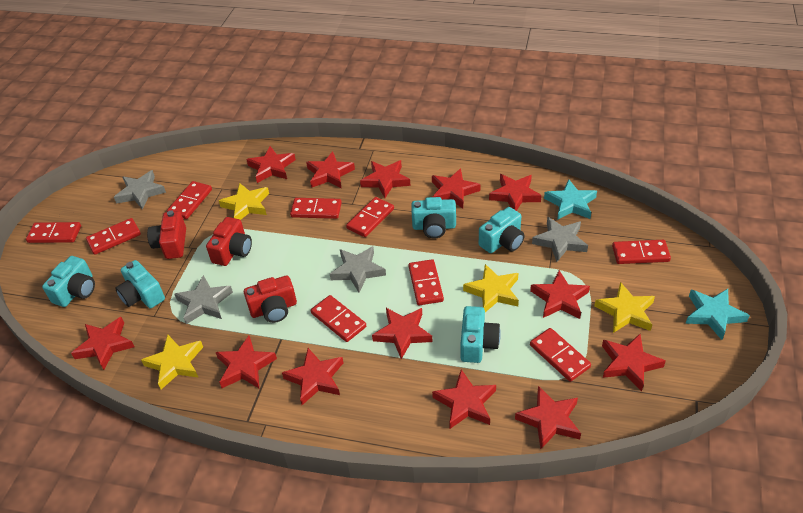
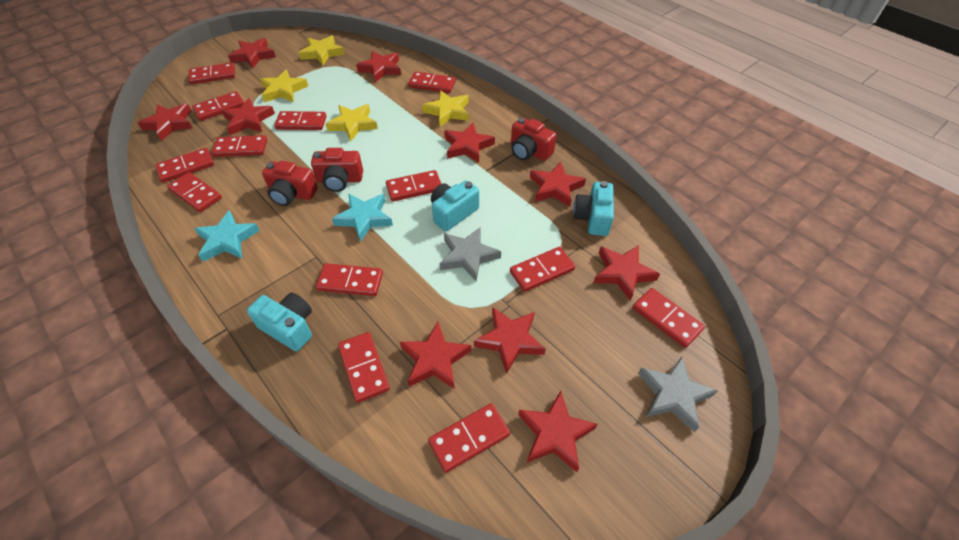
grey star: [114,170,166,209] [174,275,233,324] [330,246,386,292] [532,217,588,262] = 4 -> [439,227,501,281] [638,356,718,432] = 2
red domino: [26,222,81,243] [86,218,141,255] [167,181,212,219] [290,198,342,219] [311,295,366,342] [346,197,394,237] [409,259,444,305] [530,328,591,382] [612,240,671,264] = 9 -> [155,148,214,183] [167,172,222,212] [188,63,235,84] [192,91,244,121] [212,135,267,157] [274,111,326,130] [316,263,383,296] [338,332,390,403] [386,170,441,202] [408,72,456,93] [428,403,510,473] [510,247,575,292] [633,288,705,348] = 13
red star: [71,317,135,370] [215,336,277,388] [246,146,296,183] [282,348,343,405] [306,151,355,189] [360,160,410,198] [372,308,433,359] [432,168,480,209] [432,369,496,429] [489,174,542,211] [515,386,581,449] [530,270,590,319] [602,334,666,391] = 13 -> [138,104,193,141] [222,98,275,135] [228,38,276,68] [356,51,401,82] [400,322,471,389] [444,123,495,163] [474,307,546,374] [518,391,598,472] [530,162,586,207] [594,245,660,301] = 10
turquoise camera: [42,256,95,307] [115,260,165,308] [411,197,456,239] [460,306,501,363] [479,207,525,253] = 5 -> [247,293,312,351] [431,180,479,231] [573,181,614,236] = 3

